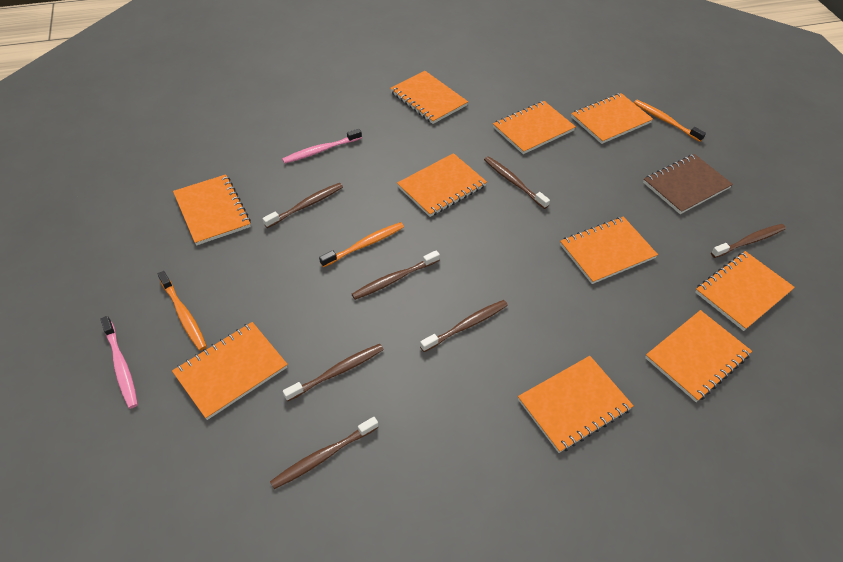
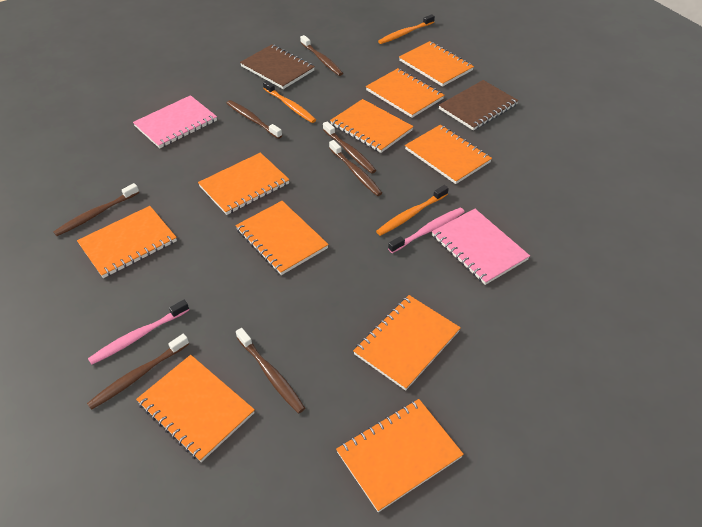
brown notebook: [643,154,733,214] = 1 -> [240,44,315,89] [439,80,519,131] = 2
pink notebook: none = 0 -> [133,95,217,149] [432,209,530,285] = 2

